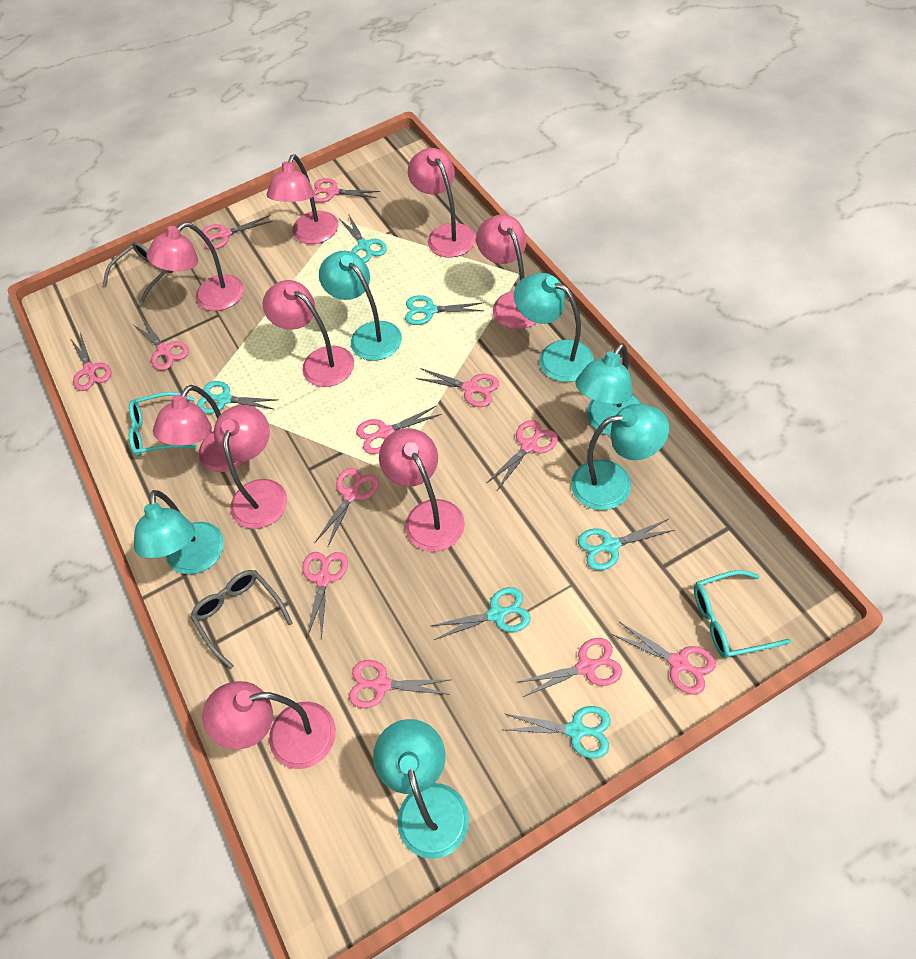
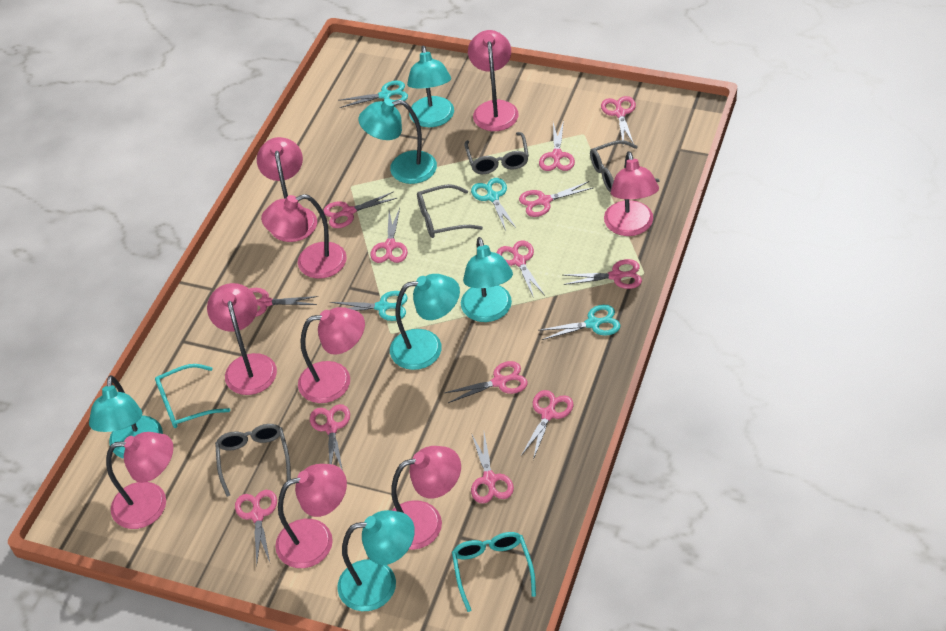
grey glasses: [103,241,174,307] [191,570,292,669] = 2 -> [215,424,291,497] [417,184,483,238] [464,132,529,174] [590,140,660,192] = 4
pink scissors: [70,332,111,391] [134,319,189,370] [202,215,273,249] [303,552,348,640] [313,178,380,203] [315,468,379,546] [349,660,451,708] [356,406,442,454] [416,368,499,407] [486,420,558,491] [519,638,622,697] [612,622,716,695] = 12 -> [235,490,277,564] [250,288,318,317] [310,404,350,471] [323,191,397,228] [370,208,408,263] [445,361,528,403] [471,433,514,504] [497,241,544,298] [519,181,593,217] [521,390,573,460] [539,120,575,171] [563,259,642,289] [601,96,636,145] = 13
turquoise scissors: [196,381,277,414] [339,215,387,263] [405,295,484,325] [431,587,530,640] [504,706,611,759] [578,519,675,570] = 6 -> [330,291,408,321] [338,81,408,108] [471,178,517,231] [538,305,621,340] = 4

